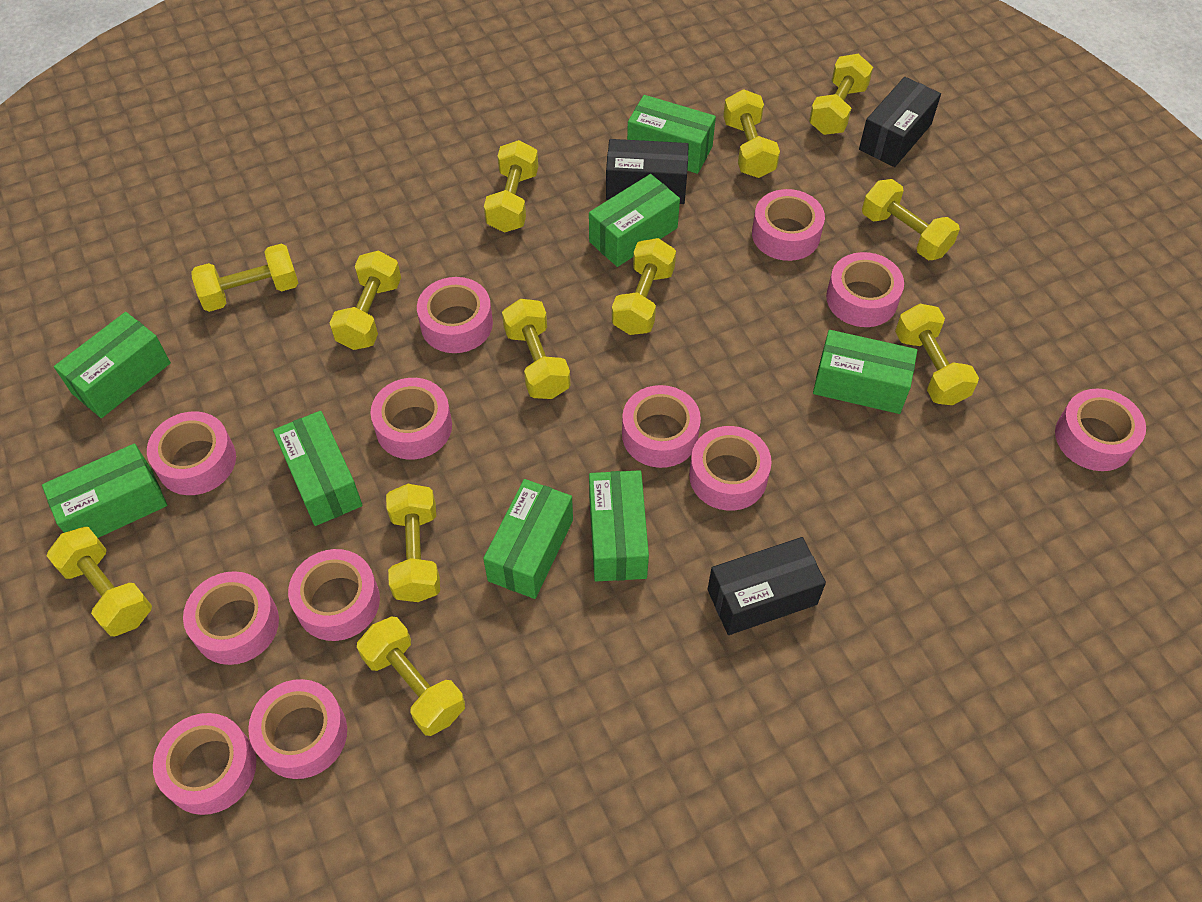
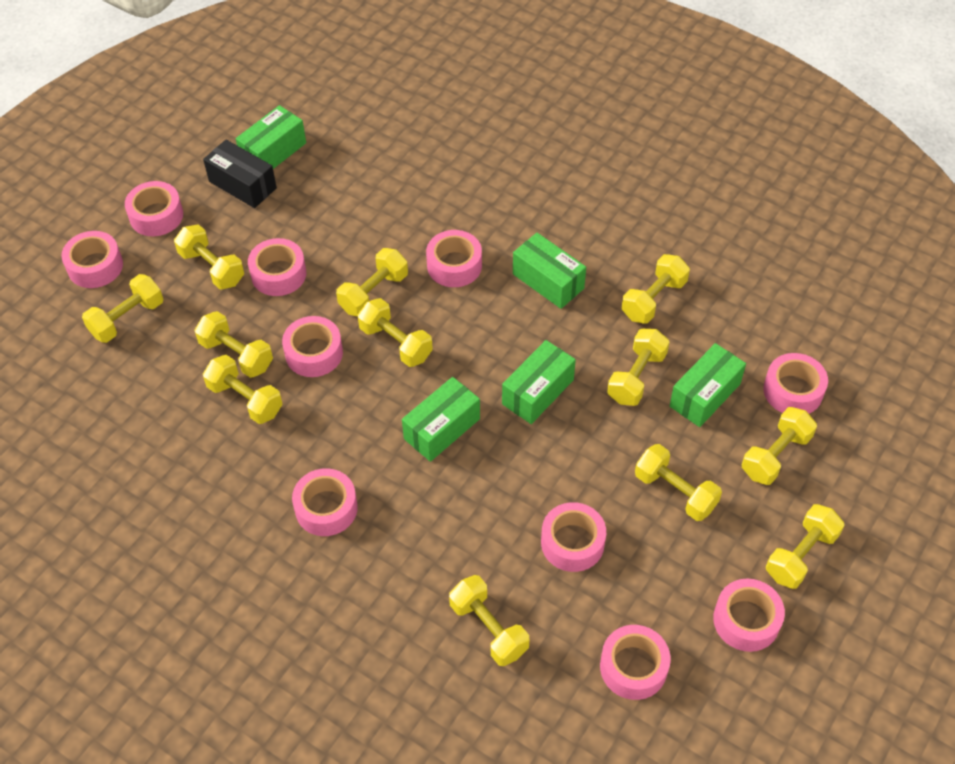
black box: [606,139,689,204] [707,537,826,635] [859,77,941,167] = 3 -> [203,140,277,208] = 1
green box: [42,444,167,538] [54,312,171,418] [273,411,363,526] [483,479,573,599] [589,174,680,267] [589,470,649,581] [627,95,716,174] [813,330,917,414] = 8 -> [236,105,306,169] [402,377,480,462] [502,340,576,424] [513,233,586,309] [670,343,746,427] = 5
pink tape: [147,411,236,495] [153,713,256,815] [183,571,279,665] [248,679,347,779] [288,549,380,641] [370,378,452,460] [417,277,493,353] [622,385,701,468] [689,426,772,511] [752,189,825,261] [826,252,904,327] [1055,389,1146,471] = 12 -> [61,231,123,288] [125,181,183,236] [248,238,306,296] [282,316,343,377] [292,468,358,536] [426,230,482,287] [541,502,606,572] [600,625,671,700] [713,579,785,652] [763,353,828,414] = 10

